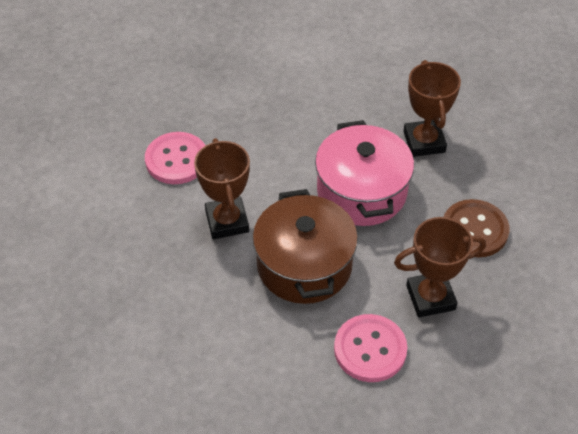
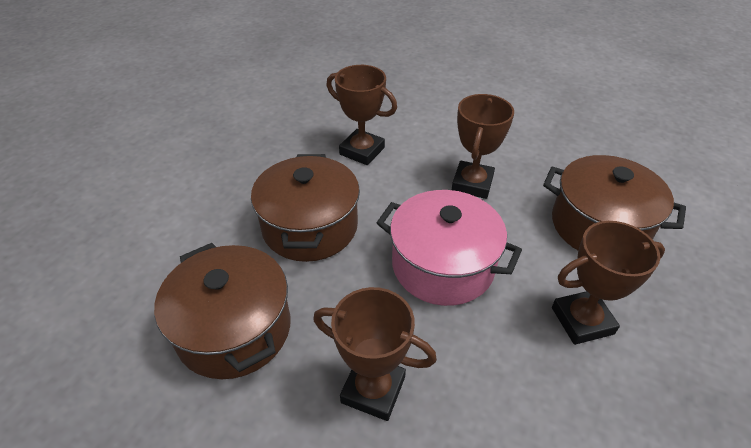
brown button: [444,199,510,257] = 1 -> none = 0
brown pot: [253,189,358,304] = 1 -> [154,243,291,379] [251,154,360,262] [543,155,686,250] = 3
brown trophy: [194,138,250,239] [394,217,486,317] [403,60,461,157] = 3 -> [313,287,437,421] [326,65,397,165] [452,94,514,199] [552,221,665,345] = 4
pink button: [145,132,206,184] [334,314,407,382] = 2 -> none = 0

